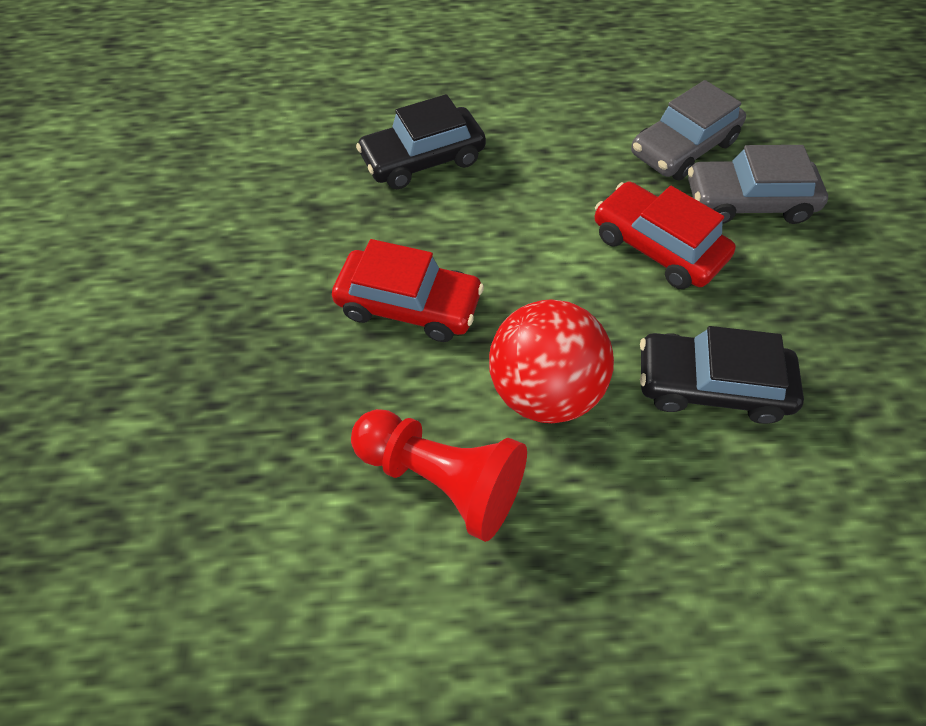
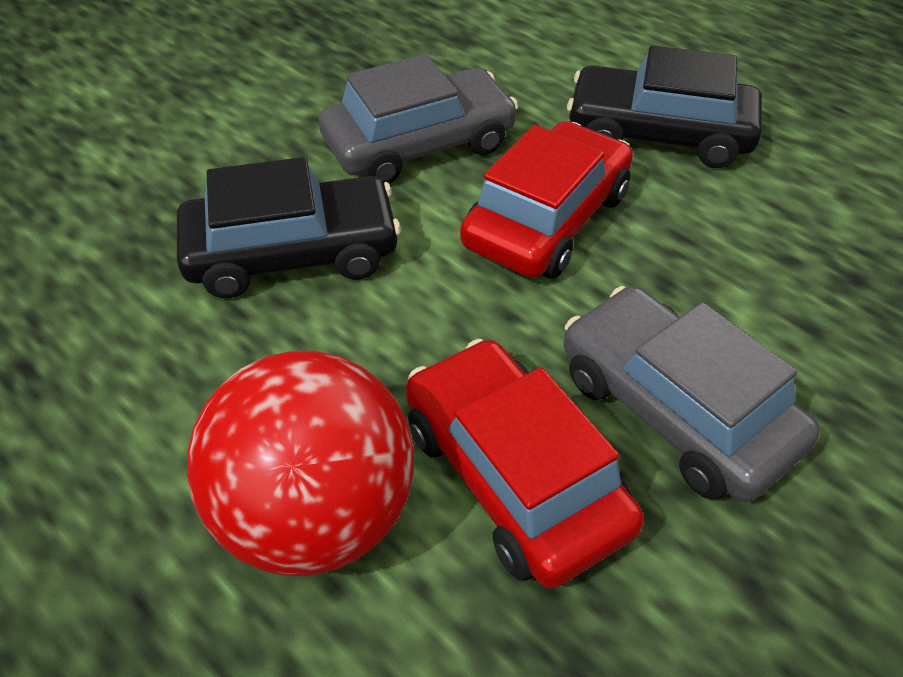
red pawn: [351,409,527,542] = 1 -> none = 0

